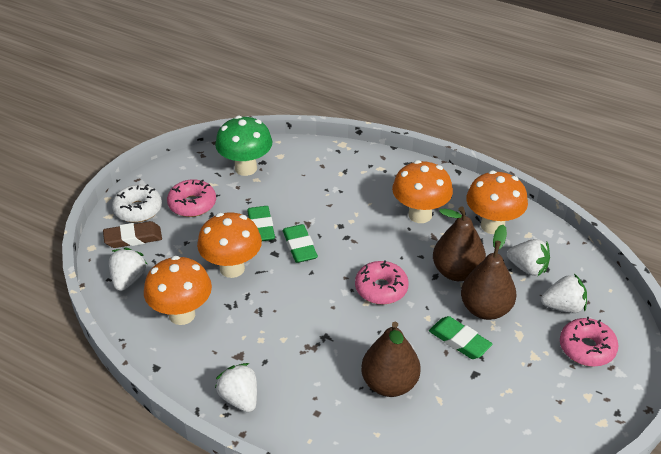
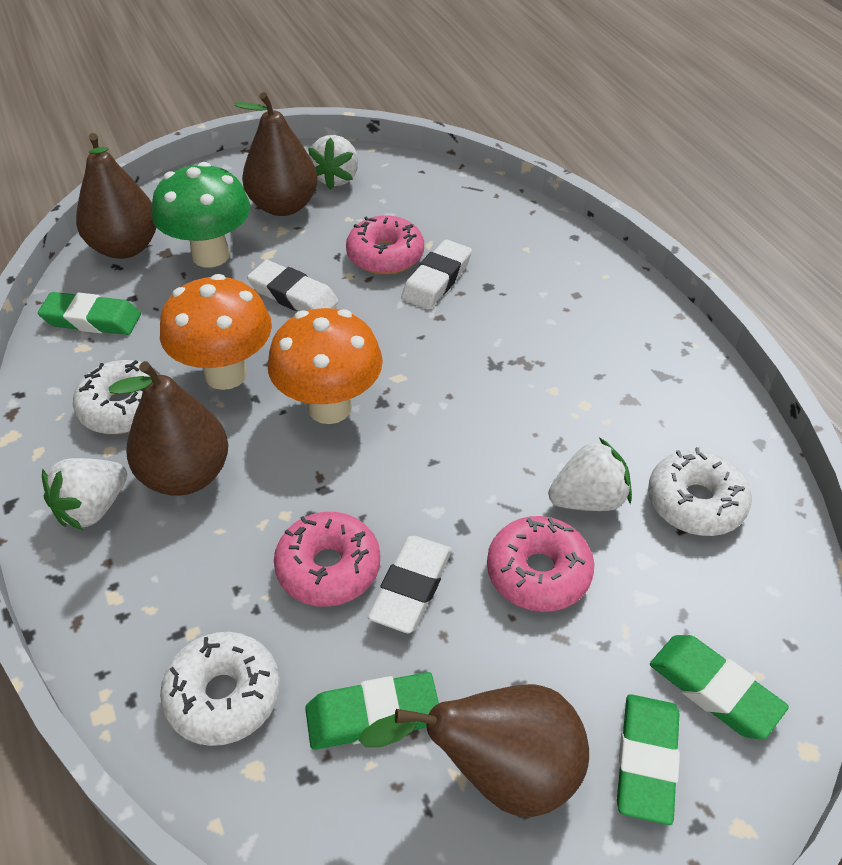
brown eraser: [103,221,162,248] = 1 -> none = 0
brown pear: [361,322,421,397] [433,207,486,281] [461,225,516,320] = 3 -> [76,133,157,259] [109,361,228,496] [235,92,318,216] [359,684,589,818] = 4
green eraser: [247,206,275,241] [283,224,318,263] [429,316,493,359] = 3 -> [38,292,141,335] [305,672,439,750] [617,694,680,825] [650,635,789,739] = 4
orange mushroom: [144,256,212,325] [197,213,262,278] [392,160,453,223] [466,170,528,234] = 4 -> [160,274,272,390] [268,308,383,424] = 2
white donut: [112,184,162,223] = 1 -> [73,360,161,434] [160,632,280,746] [648,447,752,536] = 3
white eraser: none = 0 -> [247,260,339,311] [368,536,452,634] [401,240,472,309] = 3
white strawberry: [109,247,147,291] [215,363,257,413] [507,239,550,276] [541,274,587,313] = 4 -> [42,458,127,531] [308,135,358,190] [548,438,632,511] = 3

